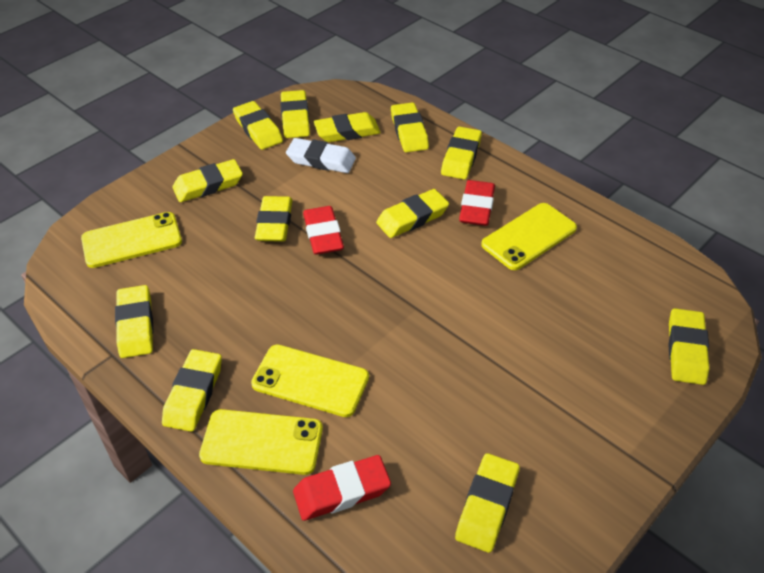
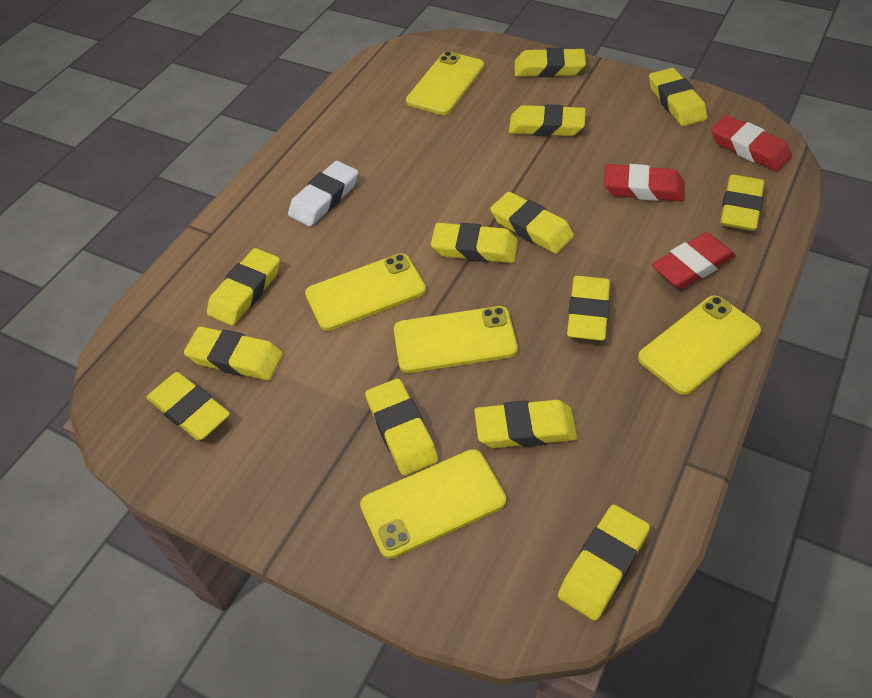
yellow eraser: [115,285,153,358] [162,349,222,432] [172,159,243,202] [233,101,283,150] [255,196,293,242] [281,90,310,138] [314,112,381,142] [376,189,449,238] [391,102,429,152] [441,126,482,179] [455,453,520,553] [668,308,709,385] = 12 -> [146,372,230,440] [184,327,283,380] [207,248,280,326] [365,379,438,476] [431,223,518,263] [474,400,578,448] [490,192,574,254] [509,104,586,136] [514,47,586,77] [558,505,650,621] [567,276,610,341] [649,68,707,126] [720,175,764,231] = 13
yellow phone: [81,212,182,268] [199,409,323,475] [251,345,369,417] [481,203,577,270] = 4 -> [305,253,426,331] [360,449,506,559] [394,306,518,373] [406,51,484,115] [638,295,761,395] = 5

